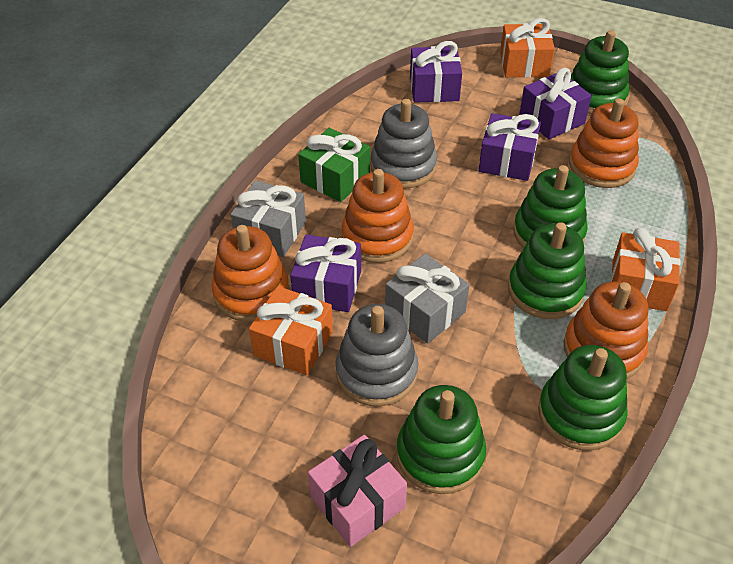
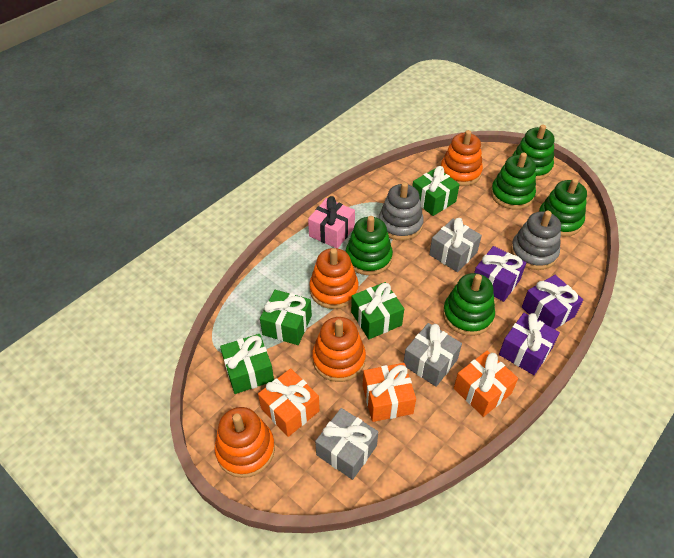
green gift: [298,128,370,202] = 1 -> [220,334,274,394] [260,290,312,345] [351,282,404,339] [413,166,460,216] = 4
grey gift: [231,180,306,257] [385,253,469,344] = 2 -> [315,408,378,480] [403,323,462,387] [429,218,482,272] = 3
purple gift: [290,234,361,312] [410,41,462,103] [478,113,541,181] [519,68,592,139] = 4 -> [474,246,526,302] [499,313,560,375] [522,275,583,329] = 3

